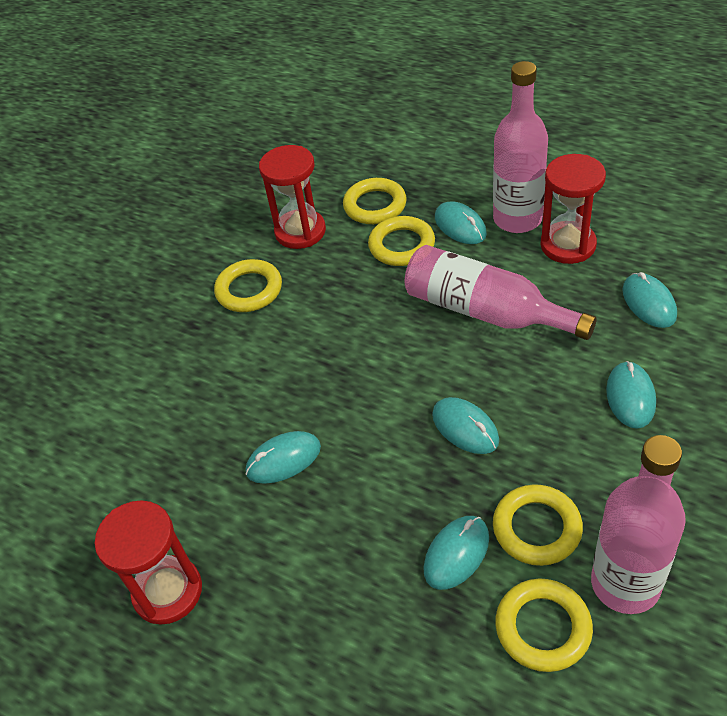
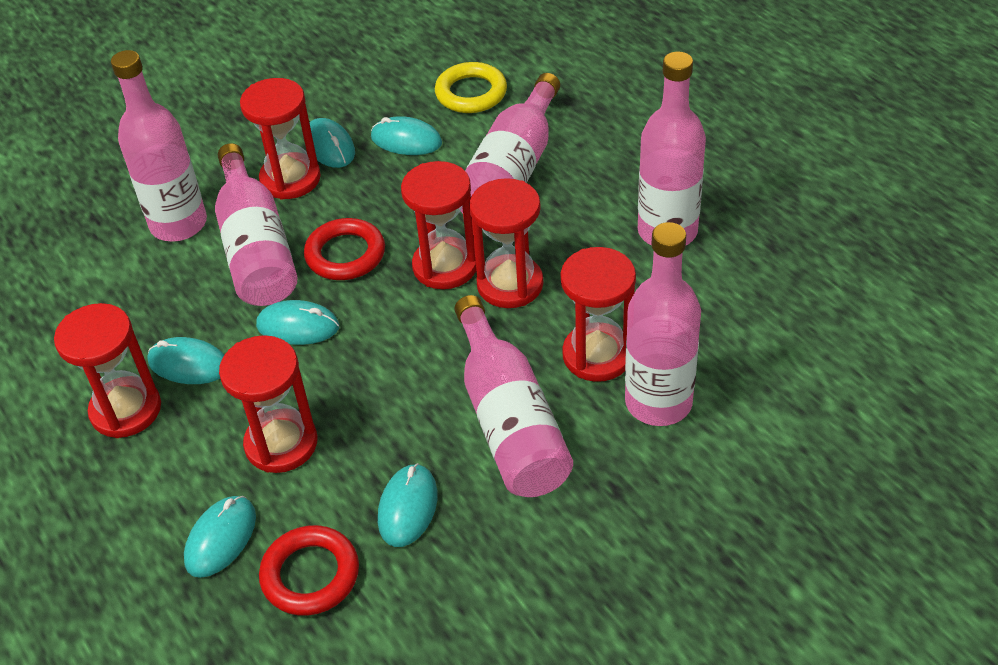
pink bottle: [404,245,597,340] [493,61,548,233] [591,435,686,614] = 3 -> [111,50,207,241] [215,143,298,306] [454,295,573,497] [461,73,560,213] [625,222,701,426] [638,51,706,245] = 6
red hourglass: [95,500,202,625] [259,145,326,249] [540,154,606,264] = 3 -> [54,303,161,438] [219,335,317,473] [240,78,321,200] [401,161,476,289] [469,178,543,308] [561,247,636,382] = 6
red ring: none = 0 -> [259,525,359,616] [304,218,385,280] = 2
yellow ring: [214,259,282,312] [343,178,407,224] [368,216,435,266] [493,484,583,566] [495,579,593,672] = 5 -> [435,62,507,113] = 1

